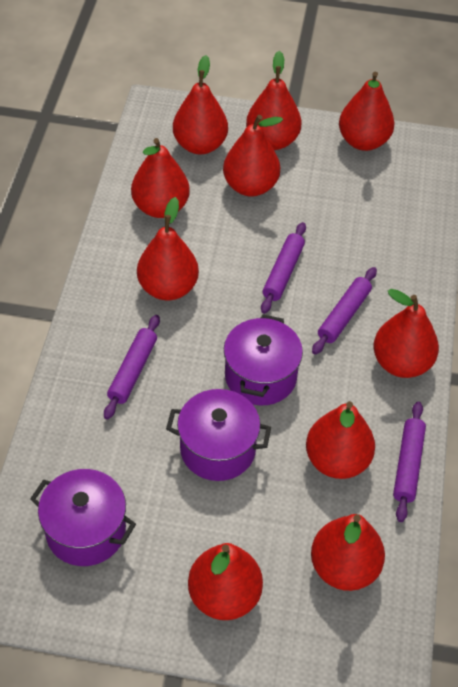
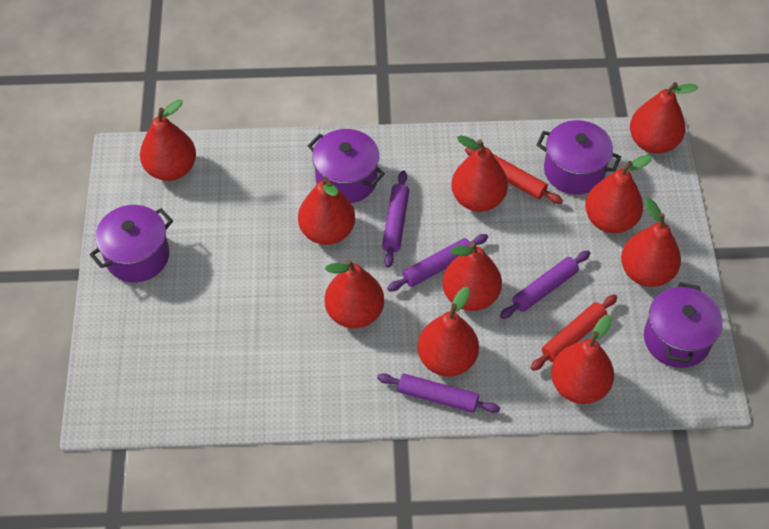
purple pot: [30,469,136,566] [166,389,271,481] [224,314,303,405] = 3 -> [90,205,173,282] [308,129,385,203] [537,120,621,195] [644,282,723,368] = 4
red rolling pin: none = 0 -> [465,147,563,204] [531,294,617,371] = 2

